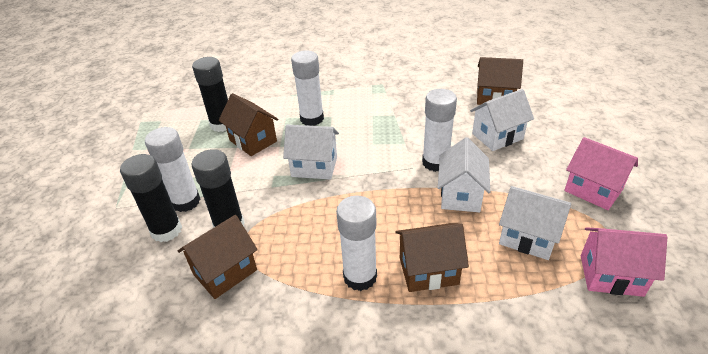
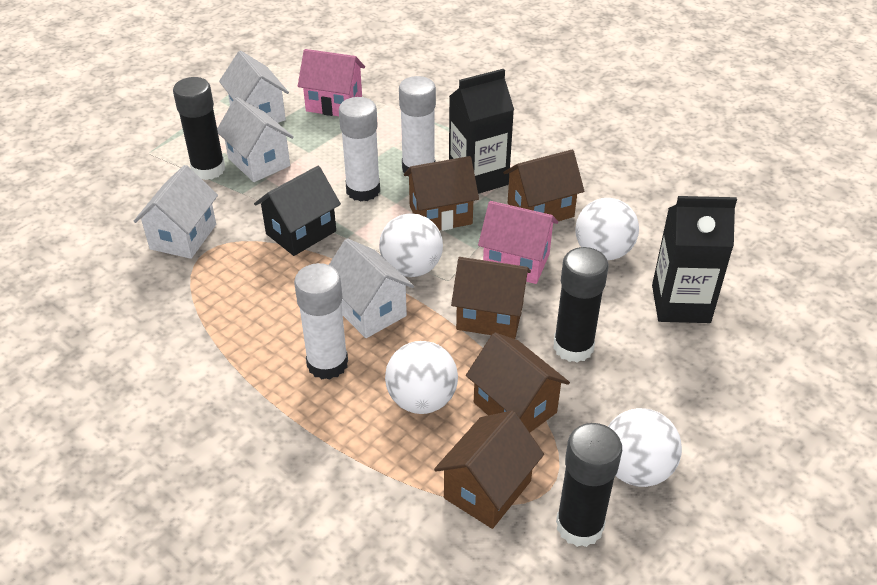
black carton: none = 0 -> [449,69,514,194] [652,196,737,323] = 2
black house: none = 0 -> [254,166,341,256] = 1
brown house: [178,215,258,299] [218,93,278,156] [395,223,469,292] [477,57,523,105] = 4 -> [404,156,479,231] [434,411,544,529] [451,257,531,339] [466,332,570,432] [503,150,584,221] = 5
white ball: none = 0 -> [379,213,443,277] [385,341,458,414] [575,198,639,260] [608,408,682,487] = 4
white glue stick: [145,127,200,212] [291,51,324,126] [336,196,377,291] [422,89,457,172] = 4 -> [294,263,348,380] [339,97,380,202] [399,76,436,173] = 3

